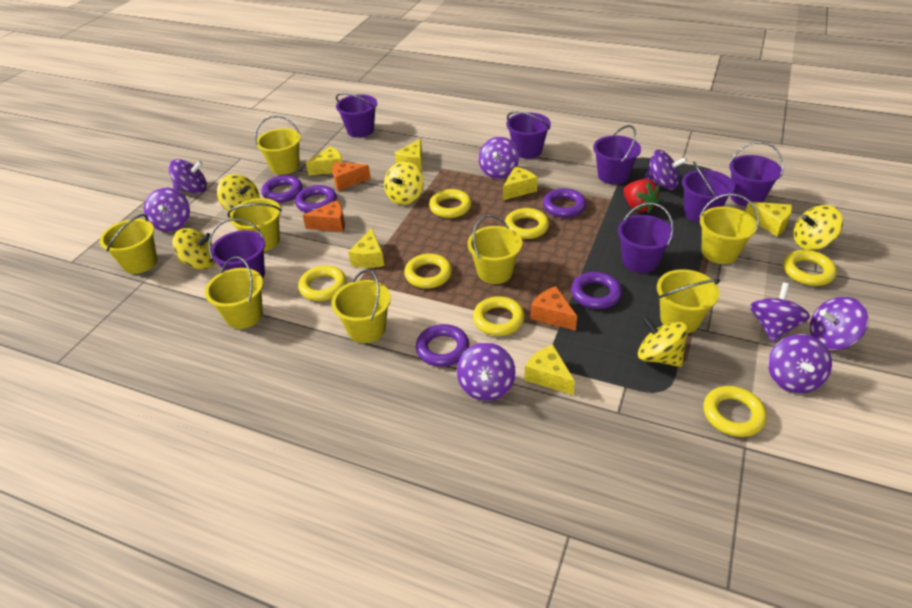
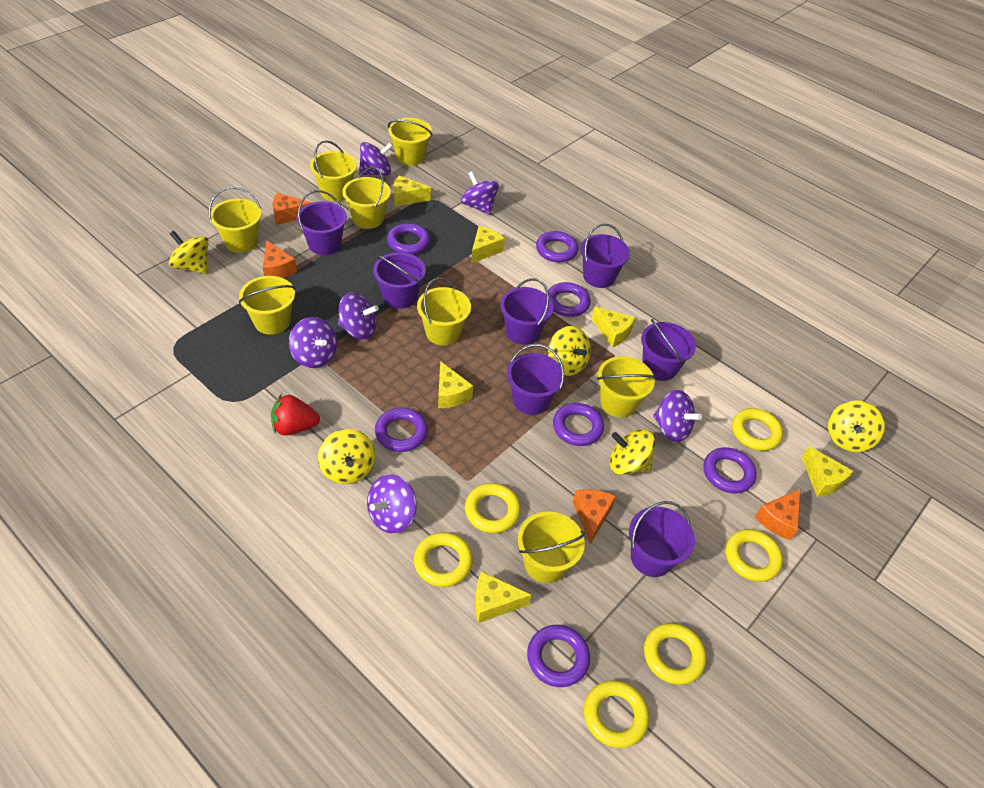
orange cheese: [303,200,345,232] [332,162,371,191] [530,286,577,330] = 3 -> [263,241,297,278] [272,193,312,225] [573,489,616,544] [755,489,800,540] = 4
purple ring: [261,175,303,203] [295,185,337,213] [416,324,469,367] [543,188,586,218] [571,272,622,309] = 5 -> [375,408,428,452] [387,223,430,255] [527,625,590,687] [536,231,578,262] [548,282,591,317] [553,403,604,446] [703,447,757,493] = 7
purple spinning top: [144,188,190,232] [168,159,207,194] [457,342,516,401] [478,137,519,179] [644,150,687,190] [750,283,810,342] [768,334,832,393] [810,297,868,350] = 8 -> [289,317,337,368] [338,293,379,340] [359,142,393,176] [367,474,417,534] [461,171,499,215] [653,390,702,443] = 6
yellow ring: [298,265,347,301] [404,254,452,289] [429,189,472,218] [473,296,525,336] [505,208,549,239] [703,386,767,437] [783,250,837,286] = 7 -> [414,532,473,587] [465,483,521,533] [584,680,649,748] [644,623,706,685] [725,529,783,582] [732,408,783,451] = 6

